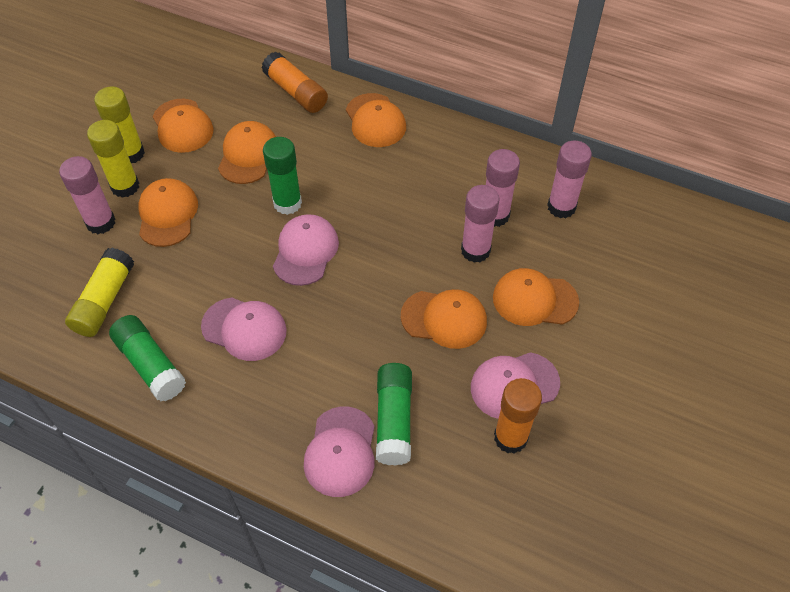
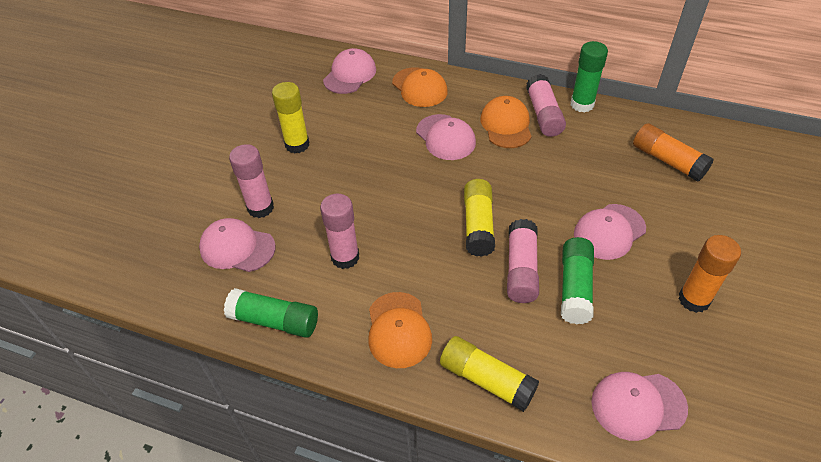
orange cap: [138,178,198,247] [153,99,213,153] [218,121,276,184] [346,93,406,147] [401,289,487,349] [493,268,579,326] = 6 -> [368,292,432,368] [392,67,448,107] [480,96,532,148] = 3
pink cap: [201,298,287,361] [273,214,339,286] [304,407,375,497] [471,352,560,419] = 4 -> [199,218,276,272] [323,48,376,94] [416,114,476,160] [574,204,646,260] [591,372,688,441] = 5

